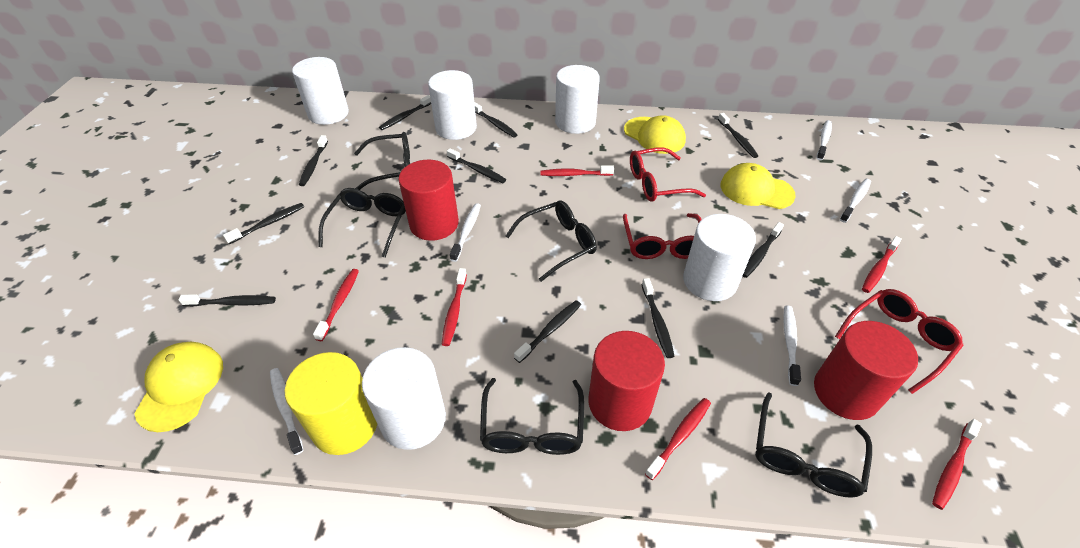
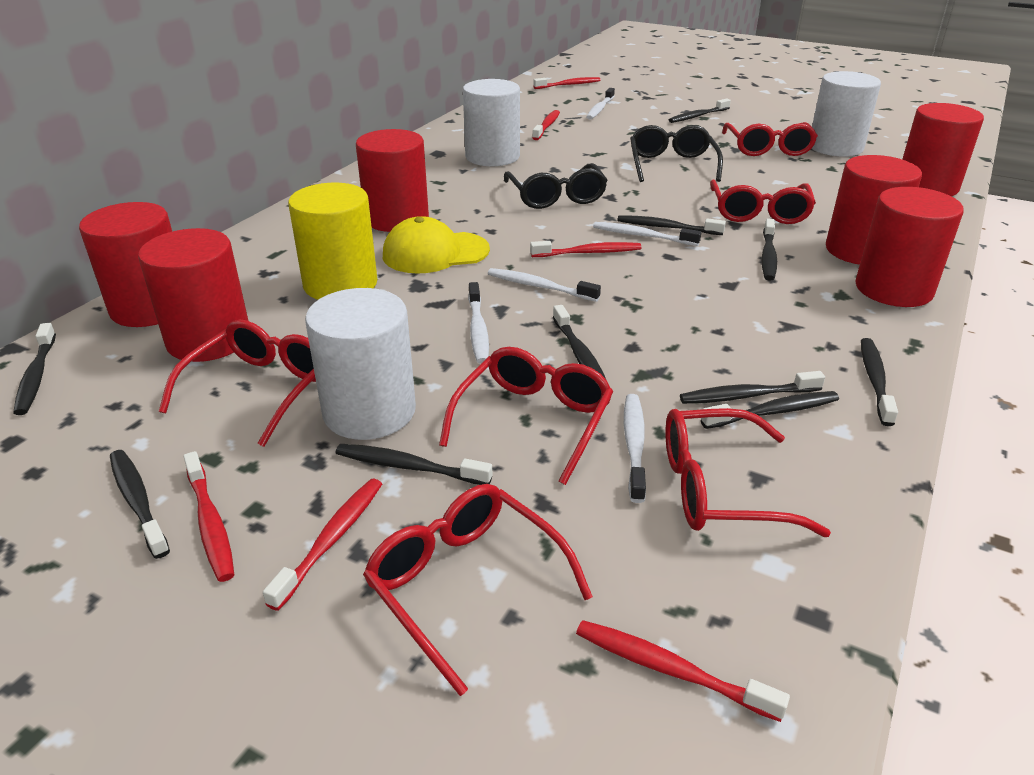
black glasses: [318,188,406,258] [354,132,410,190] [480,378,584,455] [506,200,597,282] [755,393,872,498] = 5 -> [504,163,608,209] [630,125,723,182] = 2
red cylinder: [398,160,459,241] [589,331,665,431] [814,321,918,420] = 3 -> [79,202,172,327] [138,228,248,362] [356,129,429,232] [826,155,922,265] [855,187,964,307] [902,103,984,196] = 6
red glasses: [623,213,701,259] [630,147,706,202] [835,289,963,394] = 3 -> [159,319,316,447] [363,484,593,696] [439,347,613,485] [666,408,831,537] [710,180,816,224] [722,122,818,156] = 6
white cylinder: [292,57,349,125] [362,347,446,450] [428,70,477,140] [555,65,600,134] [683,214,756,301] = 5 -> [305,288,416,440] [463,79,520,166] [811,71,881,157] = 3
yellow cap: [134,342,223,432] [624,115,686,154] [721,163,796,209] = 3 -> [383,216,490,274] = 1

